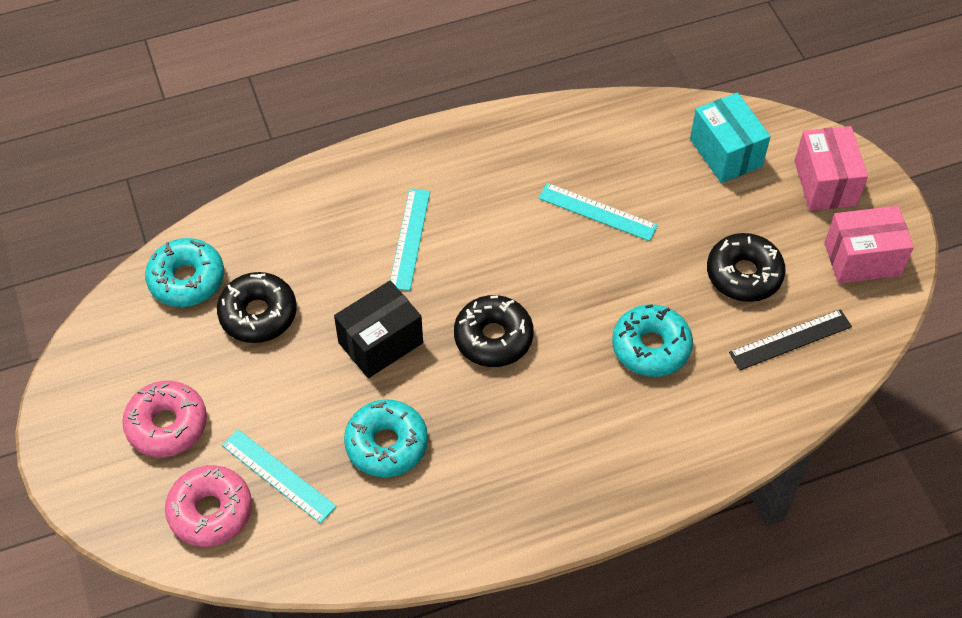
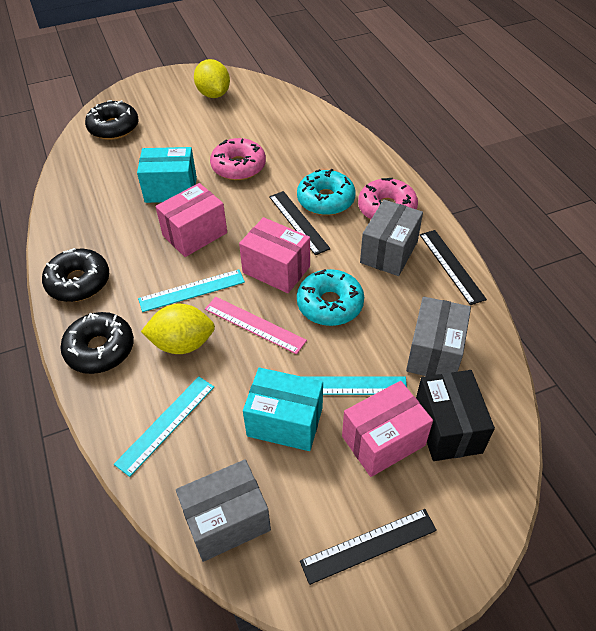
black ruler: [729,309,852,370] = 1 -> [269,191,331,255] [300,509,437,585] [420,230,487,305] = 3
grey box: none = 0 -> [176,459,271,562] [360,200,423,276] [406,296,471,376] = 3
pink box: [794,126,868,211] [824,206,914,284] = 2 -> [155,183,227,257] [239,217,310,293] [342,381,433,477] = 3
pink ruler: none = 0 -> [205,297,307,354] = 1
turquoise box: [690,92,771,183] = 1 -> [137,147,197,203] [243,367,323,451] = 2
turquoise donut: [145,238,224,307] [344,399,428,477] [612,304,693,377] = 3 -> [297,169,356,215] [297,269,364,326] = 2
yellow lemon: none = 0 -> [141,304,215,354] [194,59,230,98] = 2

